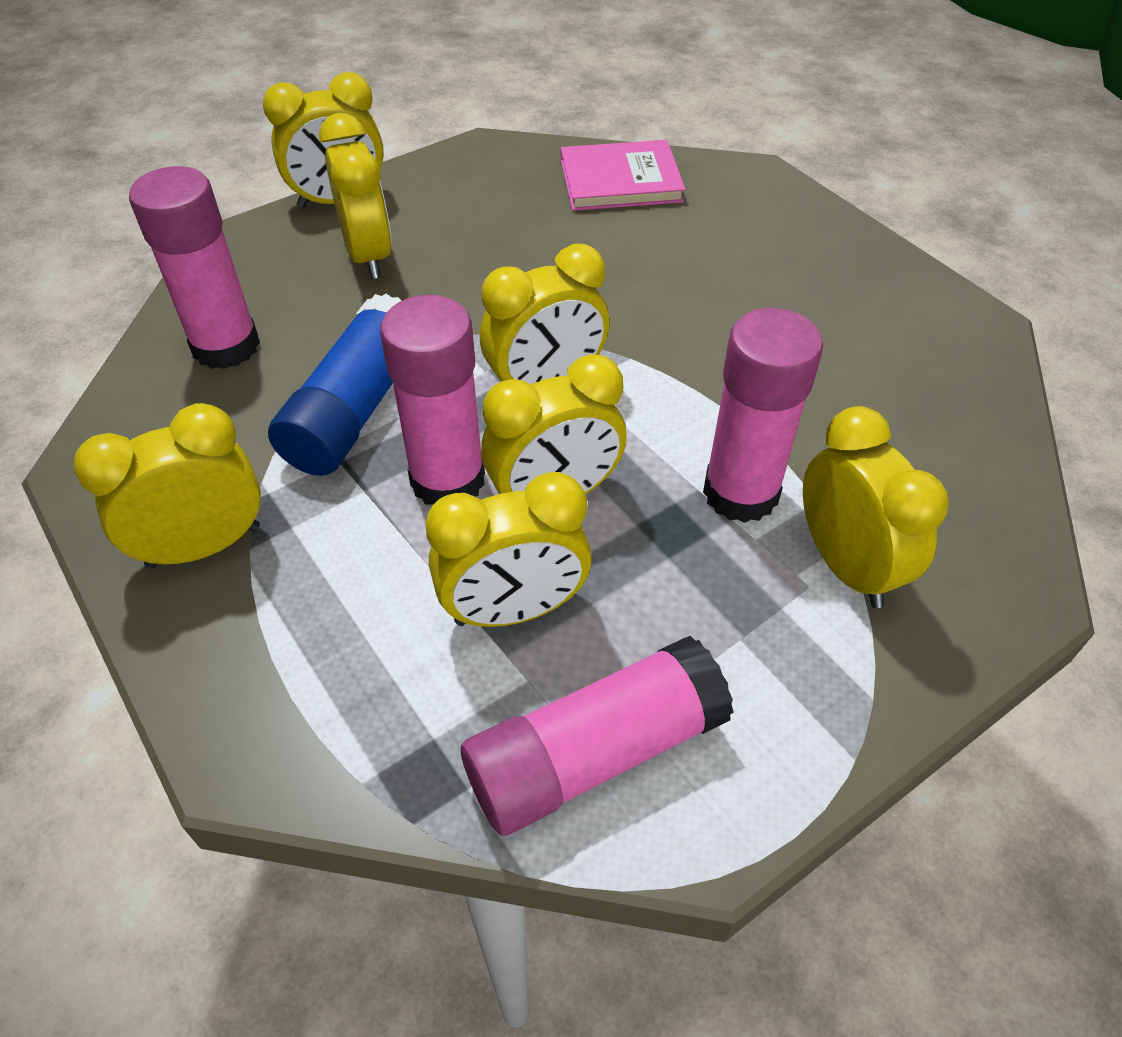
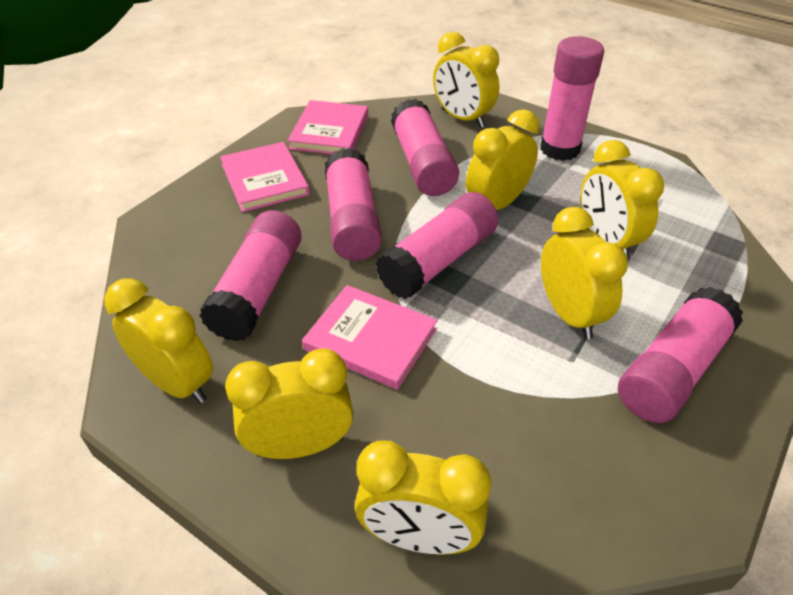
blue glue stick: [268,294,402,476] = 1 -> none = 0
pink book: [561,140,685,211] = 1 -> [220,142,310,212] [287,100,368,154] [302,285,437,390] = 3
pink glue stick: [129,166,260,369] [380,295,485,504] [461,636,734,836] [703,308,823,523] = 4 -> [199,210,302,342] [325,148,382,261] [375,192,498,299] [391,99,459,196] [540,36,604,161] [618,287,743,423] = 6

